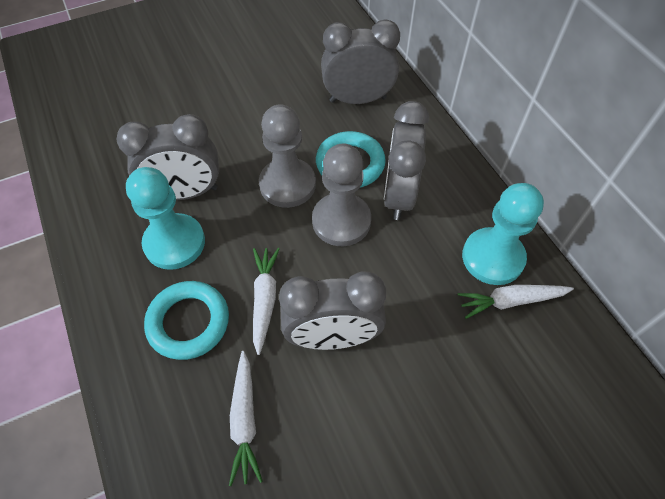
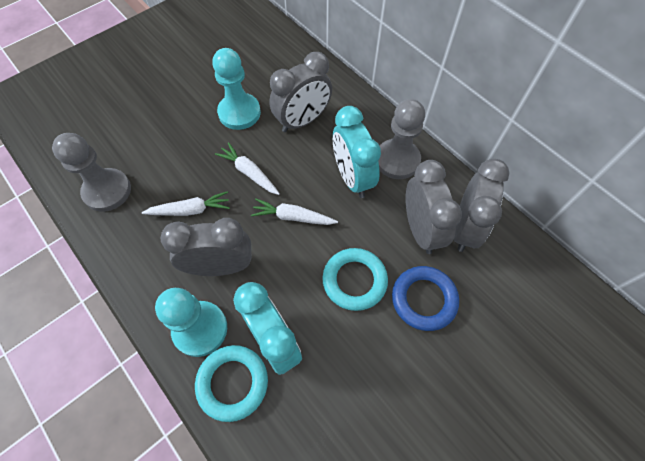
blue ring: none = 0 -> [392,266,459,331] = 1
turquoise clock: none = 0 -> [233,282,302,375] [333,106,381,198] = 2

